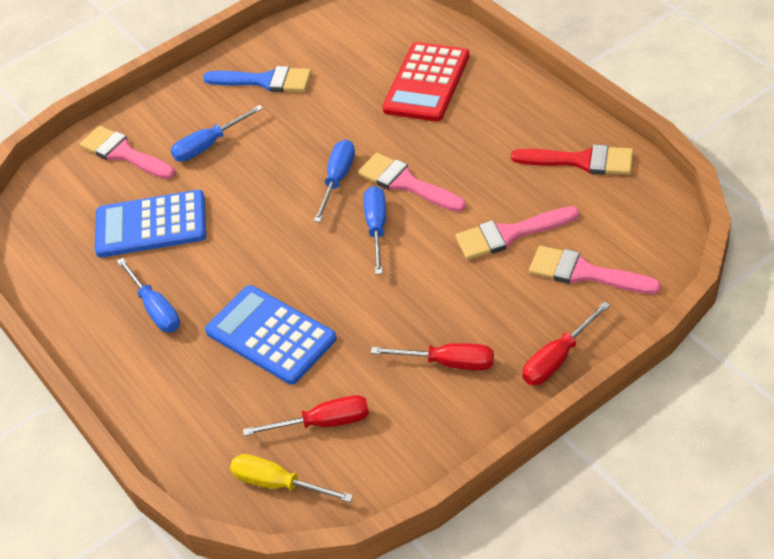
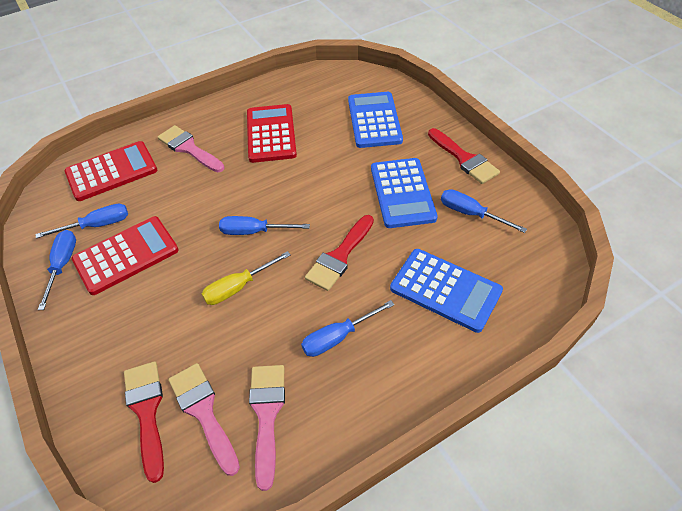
blue brush: [203,66,312,92] = 1 -> none = 0
blue calculator: [95,190,206,258] [205,285,337,385] = 2 -> [348,92,403,148] [371,158,438,228] [390,249,503,333] = 3
blue screwdriver: [117,258,180,332] [171,105,263,162] [314,139,355,222] [364,186,386,275] = 4 -> [35,204,128,238] [38,230,76,310] [219,216,310,235] [301,300,395,357] [441,189,527,233] = 5
pink brush: [80,126,175,179] [358,153,466,212] [455,206,579,260] [529,246,661,294] = 4 -> [158,125,225,172] [169,363,240,476] [249,365,285,491] = 3
red brush: [511,144,633,175] = 1 -> [124,361,164,483] [305,215,374,291] [428,128,500,184] = 3
red calculator: [382,42,470,122] = 1 -> [65,141,157,201] [72,216,179,295] [247,104,297,163] = 3
red screwdriver: [243,395,369,436] [371,343,494,370] [522,301,610,385] = 3 -> none = 0

